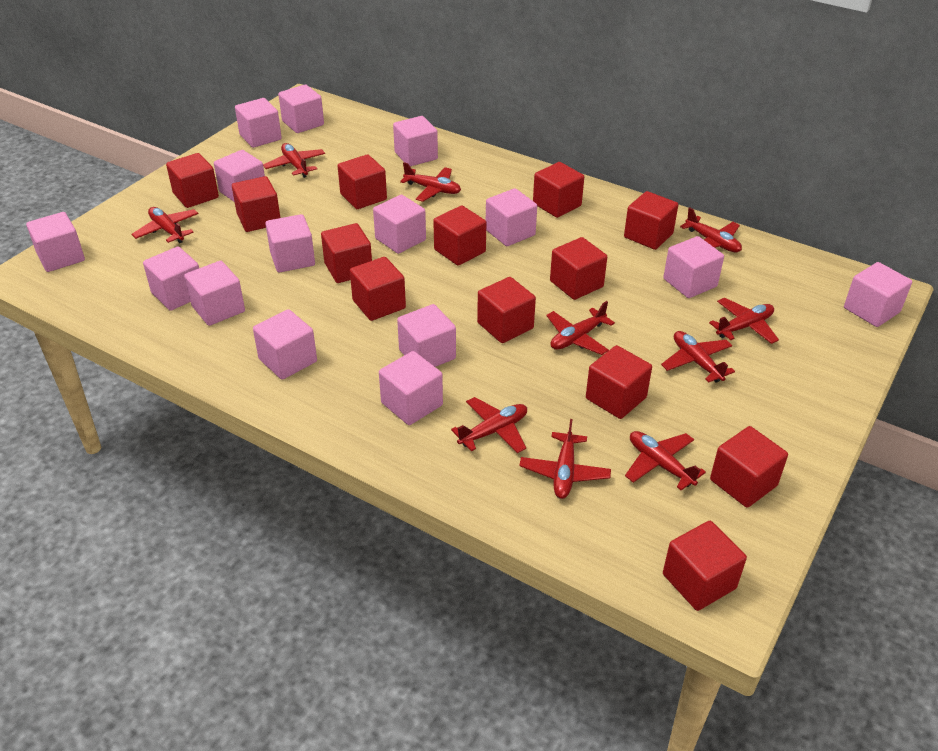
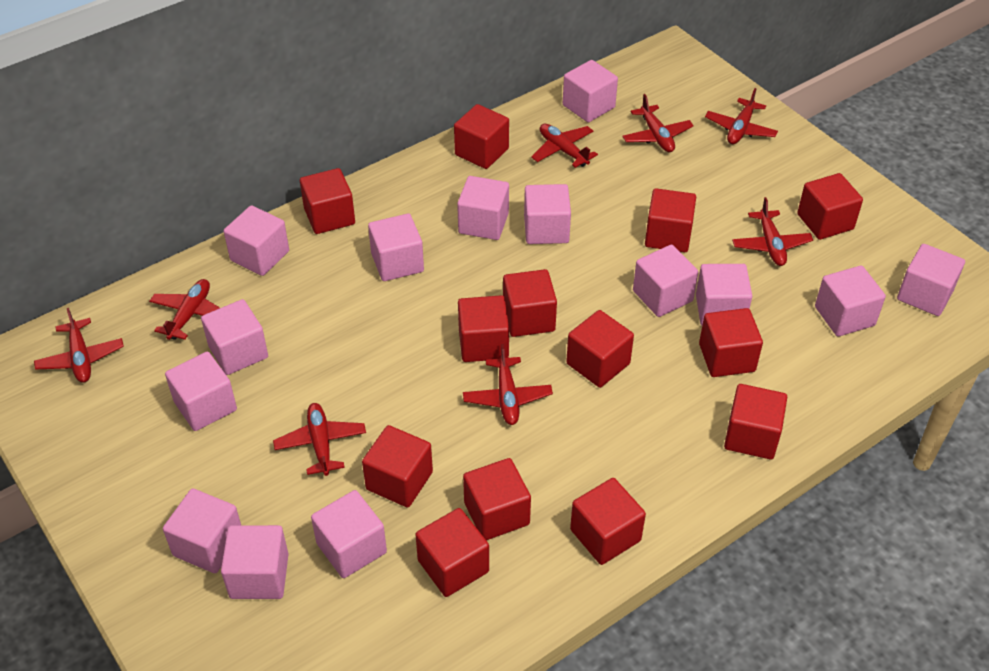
pink cube: [26,212,85,272] [143,247,199,311] [184,261,245,326] [214,150,265,202] [235,98,282,148] [253,309,317,380] [265,214,315,272] [278,84,324,133] [373,194,426,254] [379,351,443,425] [393,116,438,166] [397,304,456,367] [486,188,537,246] [663,236,724,298] [844,262,912,327] = 15 -> [163,488,241,573] [165,352,237,431] [201,299,268,375] [221,525,289,599] [224,205,289,276] [311,490,387,578] [368,214,424,281] [457,176,509,240] [524,184,571,244] [563,60,618,122] [633,245,698,317] [696,264,752,326] [815,266,886,337] [897,244,965,316] = 14
red plane: [131,207,198,243] [263,143,325,178] [400,162,461,202] [451,397,527,453] [519,419,611,499] [546,301,615,355] [625,431,706,490] [661,331,735,383] [680,207,742,252] [709,298,779,344] = 10 -> [34,308,124,383] [149,279,220,340] [273,403,366,476] [463,344,553,425] [531,124,598,168] [622,94,694,152] [705,88,778,144] [732,197,813,266] = 8

